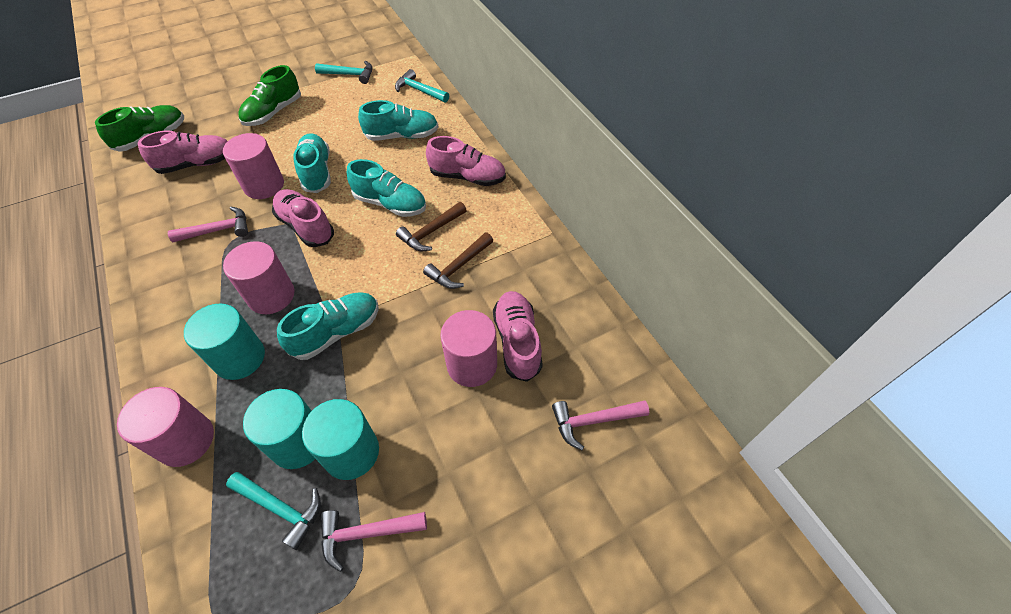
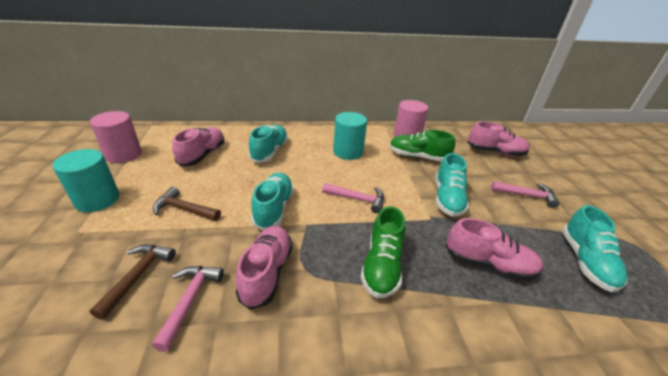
pink cylinder: [117,387,214,467] [223,133,284,199] [223,241,295,314] [440,310,497,387] = 4 -> [90,111,142,163] [394,100,429,137] = 2
turquoise cylinder: [184,304,265,380] [243,389,315,469] [302,399,379,480] = 3 -> [53,149,119,212] [333,112,367,160] = 2
turquoise hammer: [226,472,321,550] [315,61,373,84] [395,69,449,103] = 3 -> none = 0

